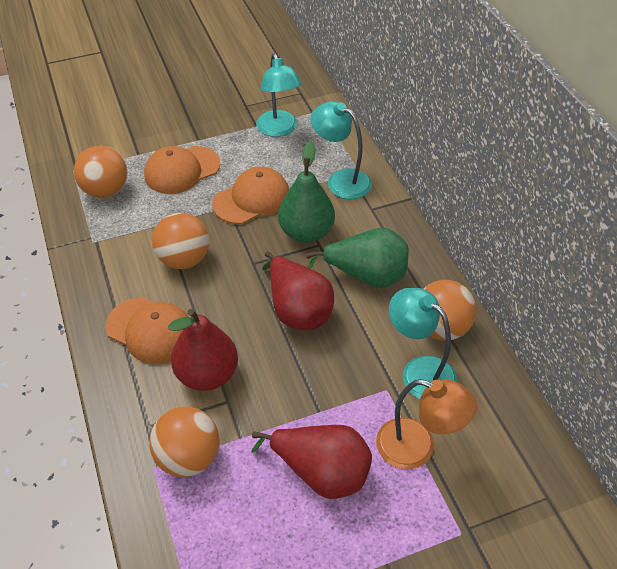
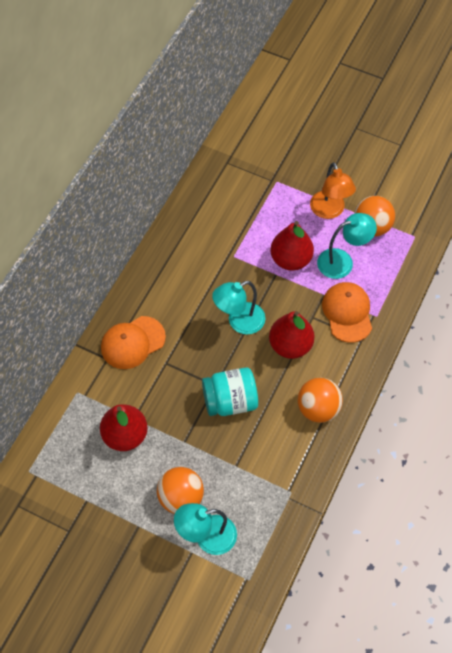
green pear: [278,141,335,243] [306,228,409,288] = 2 -> none = 0
orange ball: [74,146,128,198] [149,406,220,477] [152,213,209,269] [424,280,476,341] = 4 -> [157,467,204,514] [298,378,343,423] [354,196,395,237] = 3
orange cap: [106,297,189,364] [144,146,221,194] [212,167,289,224] = 3 -> [101,316,166,369] [322,282,372,343] = 2
turquoise jar: none = 0 -> [202,367,258,416] = 1

